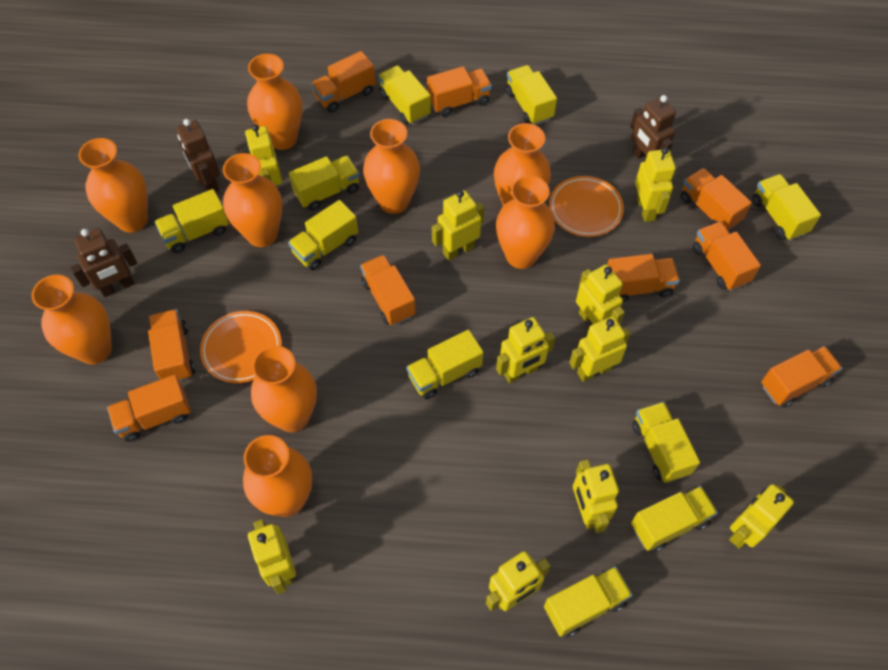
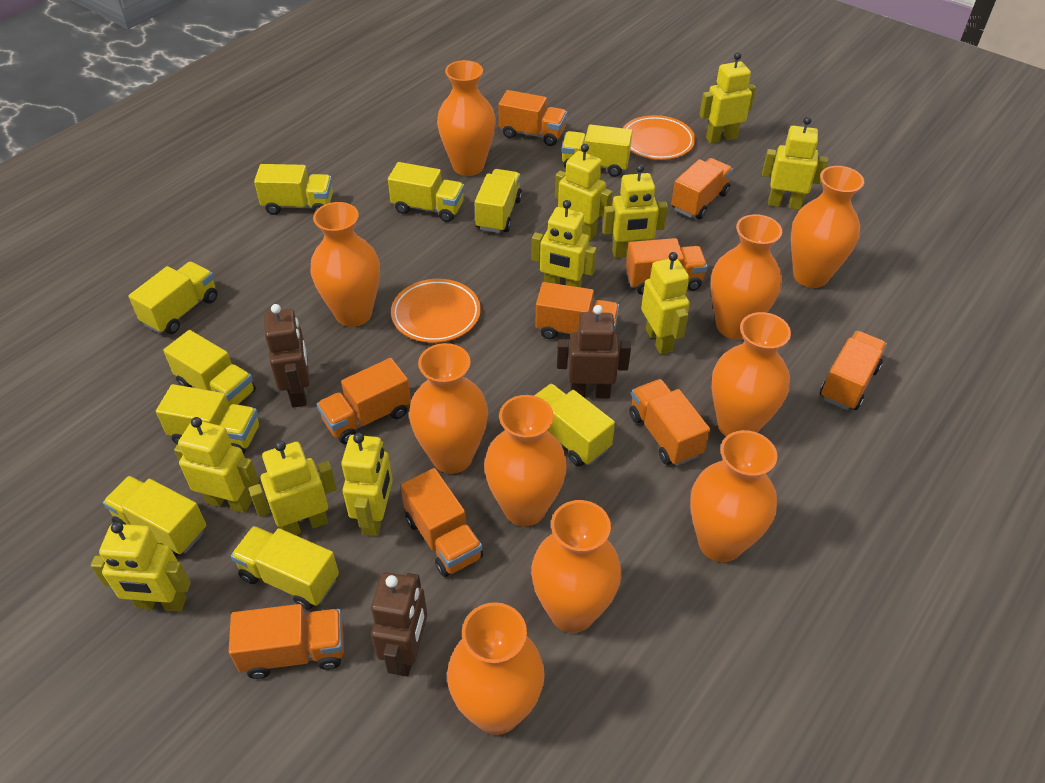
orange vase: [31,275,112,365] [78,138,148,232] [223,153,282,247] [243,435,312,517] [247,54,302,150] [251,346,317,432] [363,119,420,214] [494,123,551,206] [496,175,555,269] = 9 -> [310,202,380,327] [409,343,488,474] [437,60,496,176] [447,602,545,735] [484,395,567,526] [531,500,621,633] [690,430,777,562] [711,214,782,339] [711,312,791,436] [791,166,864,288] = 10

